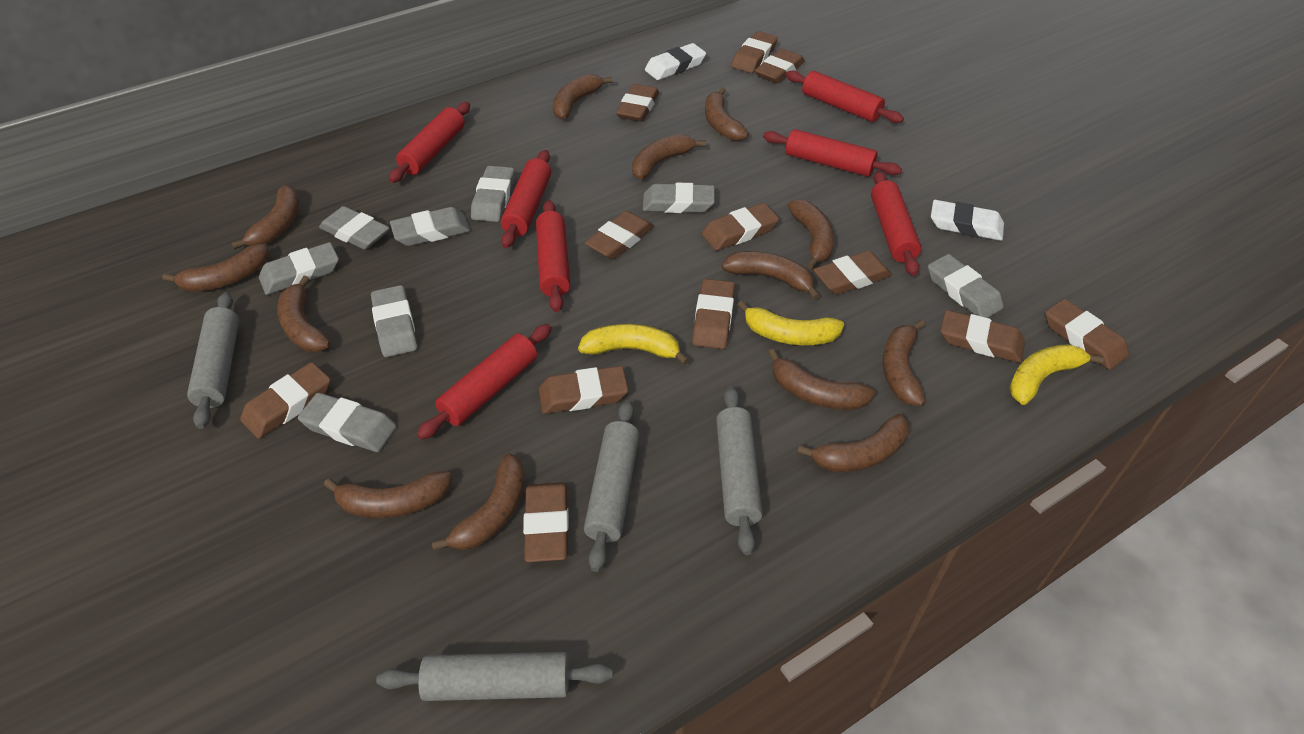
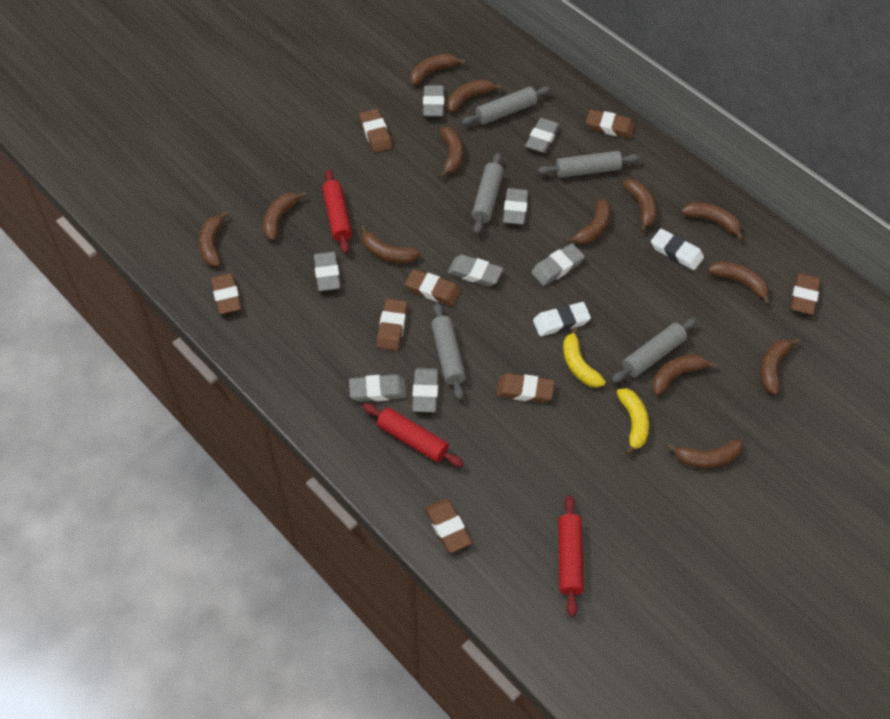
brown eraser: [240,362,331,439] [523,482,569,562] [539,366,628,414] [584,211,654,259] [616,84,659,122] [692,279,735,349] [702,203,779,251] [731,31,778,73] [755,49,805,84] [813,251,892,295] [941,310,1025,363] [1045,299,1129,370] = 12 -> [211,273,241,314] [359,109,392,153] [376,299,408,351] [405,269,461,306] [425,499,472,553] [496,373,555,403] [586,109,636,139] [791,273,820,315] = 8
grey rolling pin: [187,292,239,429] [376,652,613,701] [584,400,639,572] [716,386,763,555] = 4 -> [431,303,466,400] [462,86,551,125] [472,153,504,234] [538,151,640,178] [612,318,697,383] = 5
red rolling pin: [389,102,470,183] [417,324,552,440] [501,150,551,248] [536,200,570,312] [763,129,902,177] [786,70,904,123] [871,171,921,276] = 7 -> [322,170,352,253] [363,403,464,467] [558,495,584,617] = 3
yellow banana: [578,324,689,365] [737,301,844,345] [1009,344,1104,405] = 3 -> [563,327,606,388] [617,388,649,455] = 2

